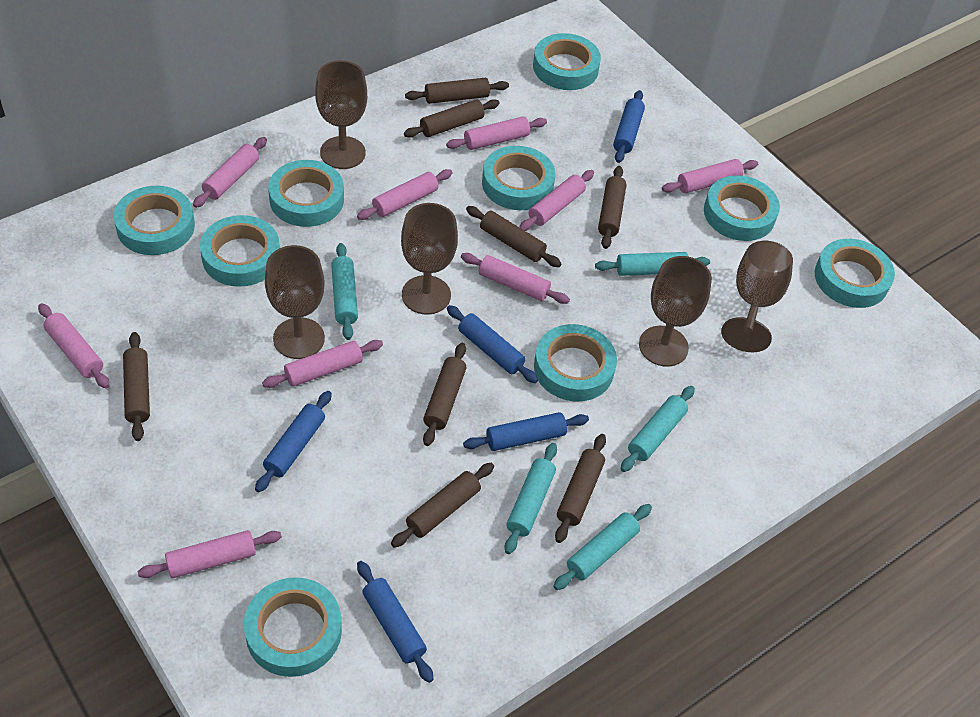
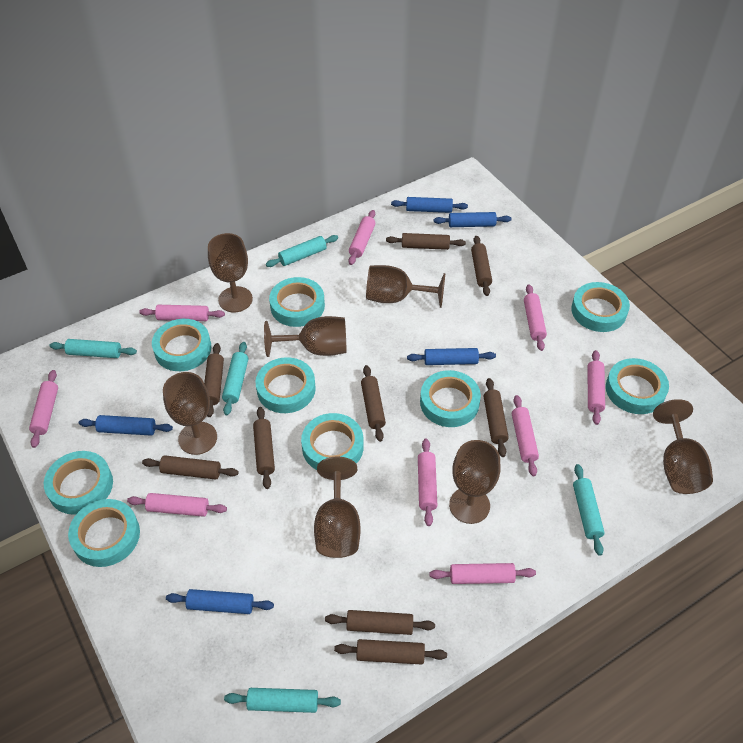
brown goblet: [265,245,325,359] [315,61,367,169] [401,203,458,315] [639,256,712,367] [721,241,793,352] = 5 -> [163,372,217,455] [208,233,253,312] [264,316,346,357] [314,457,360,558] [366,265,445,308] [449,440,500,524] [653,399,713,494] = 7
brown rolling pin: [123,332,150,441] [391,463,494,548] [404,99,500,138] [405,78,509,104] [423,343,467,446] [466,206,562,267] [555,434,606,543] [598,166,626,249] = 8 -> [142,455,238,480] [204,343,224,417] [253,407,275,489] [325,610,435,635] [334,639,447,665] [361,365,386,442] [386,233,466,250] [471,236,492,296] [484,378,509,457] = 9

